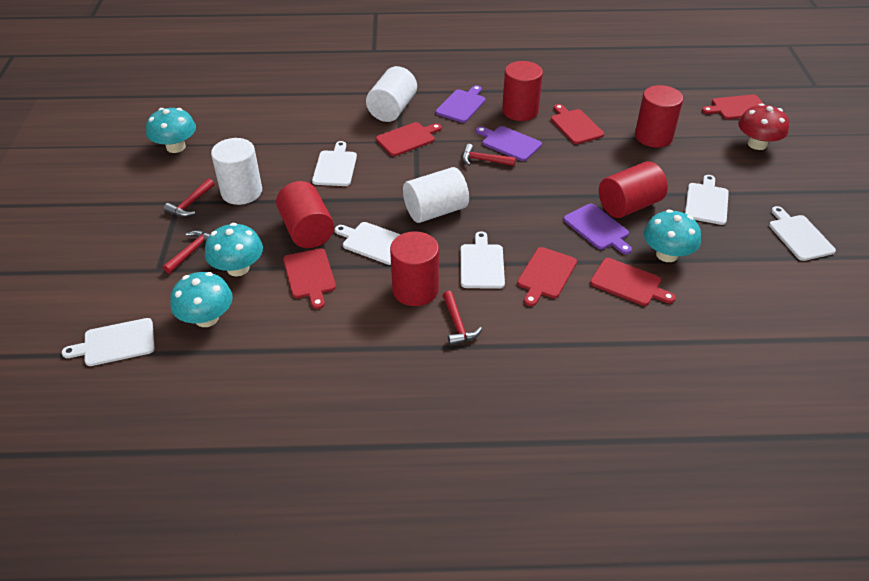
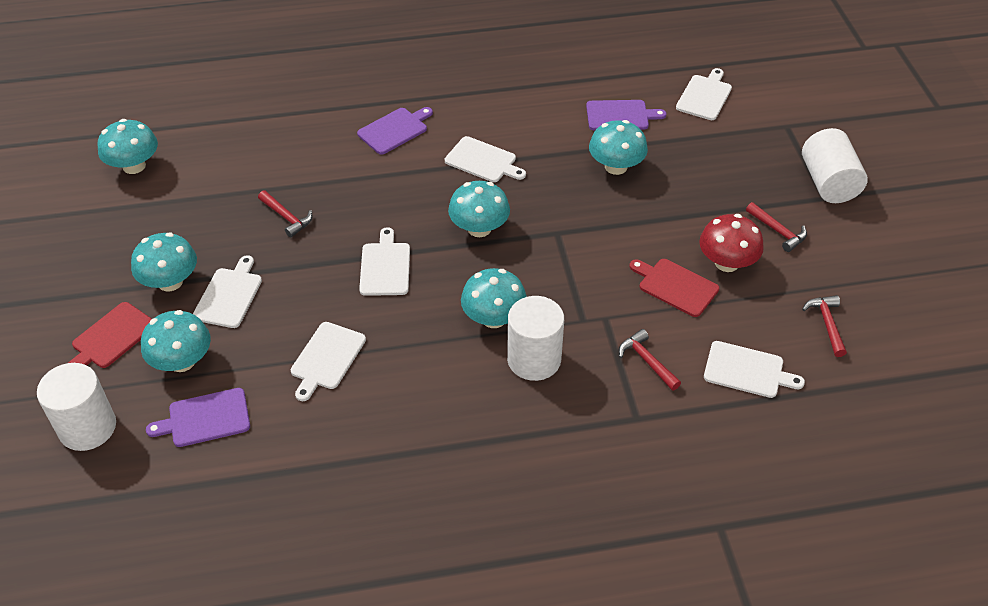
red cutting board: [283,248,336,309] [376,122,442,156] [517,247,577,306] [551,104,604,144] [590,258,676,306] [702,95,763,119] = 6 -> [68,302,152,368] [629,259,719,317] = 2
red cylinder: [276,181,334,248] [390,231,439,306] [502,61,543,121] [599,161,668,218] [635,85,683,148] = 5 -> none = 0
turquoise mushroom: [146,108,196,153] [170,272,233,327] [205,223,263,276] [644,210,701,262] = 4 -> [98,119,158,174] [131,232,197,291] [141,310,211,372] [448,181,510,237] [461,268,527,328] [589,120,648,175] = 6

